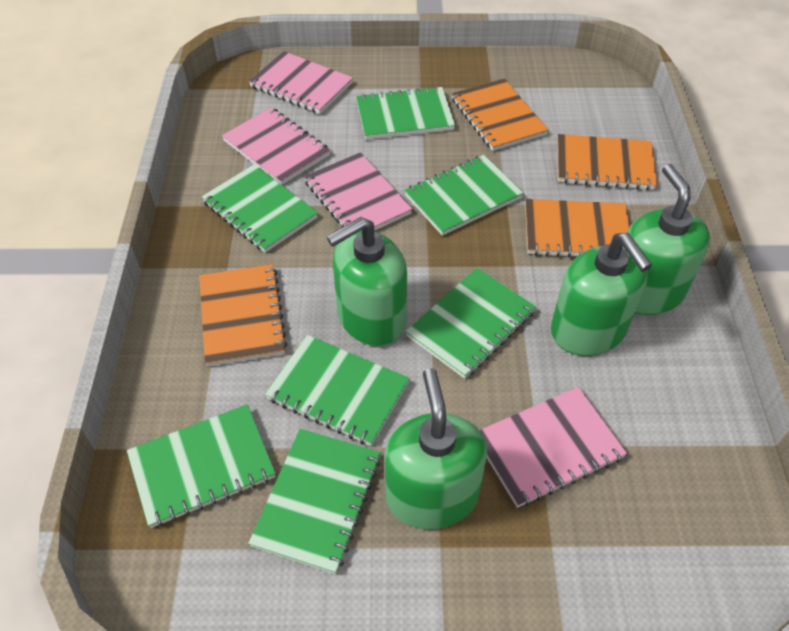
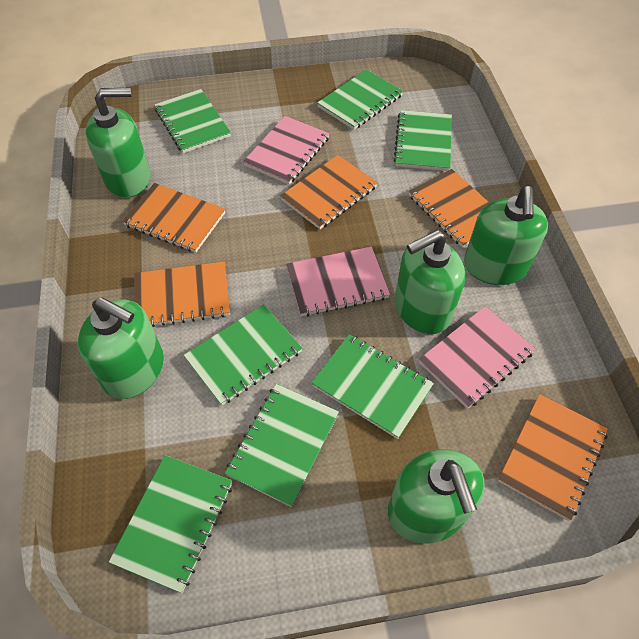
green soap dispenser: [327,217,407,346] [385,368,487,529] [551,233,652,356] [627,164,710,315] = 4 -> [78,298,164,399] [86,88,151,198] [388,450,484,544] [394,230,465,334] [464,186,548,285] = 5
orange notebook: [199,264,287,367] [452,78,548,151] [525,199,630,257] [557,134,657,190] = 4 -> [122,183,225,253] [134,262,230,327] [280,155,378,229] [409,169,490,247] [498,394,608,521] = 5
pink notebook: [222,108,330,185] [249,51,353,114] [304,152,412,231] [479,387,627,508] = 4 -> [243,116,329,185] [286,247,390,316] [419,306,535,409] = 3

